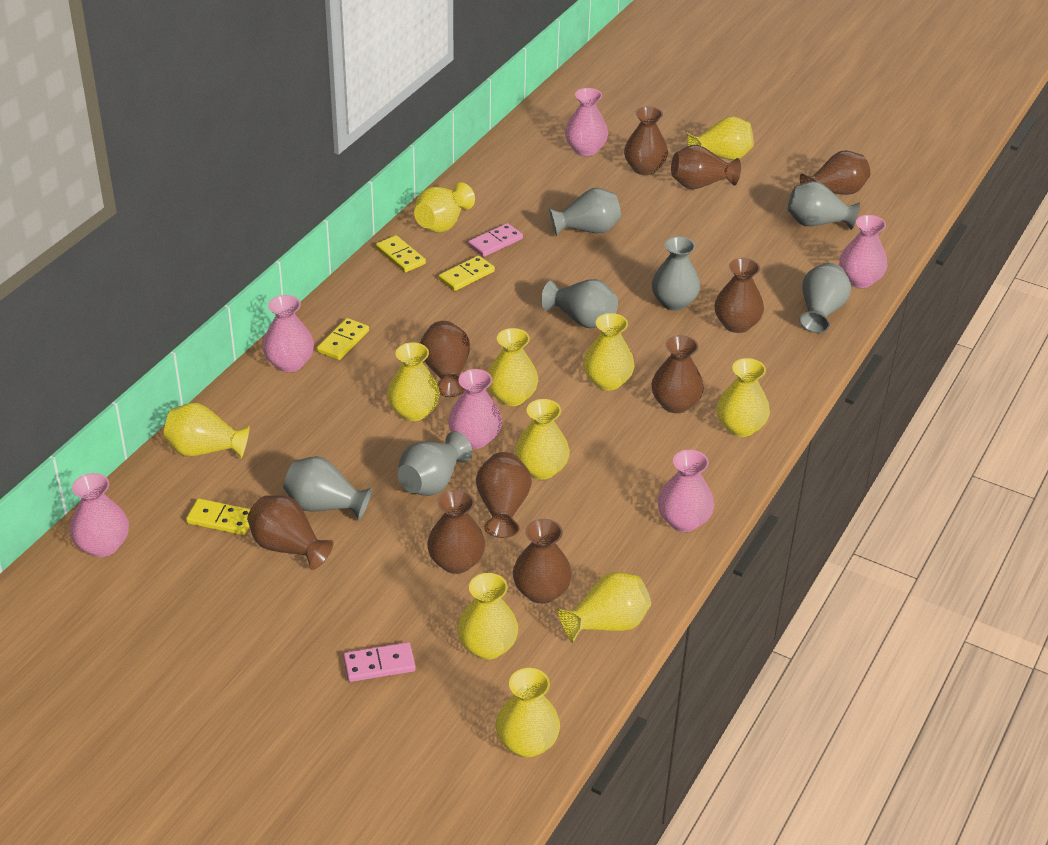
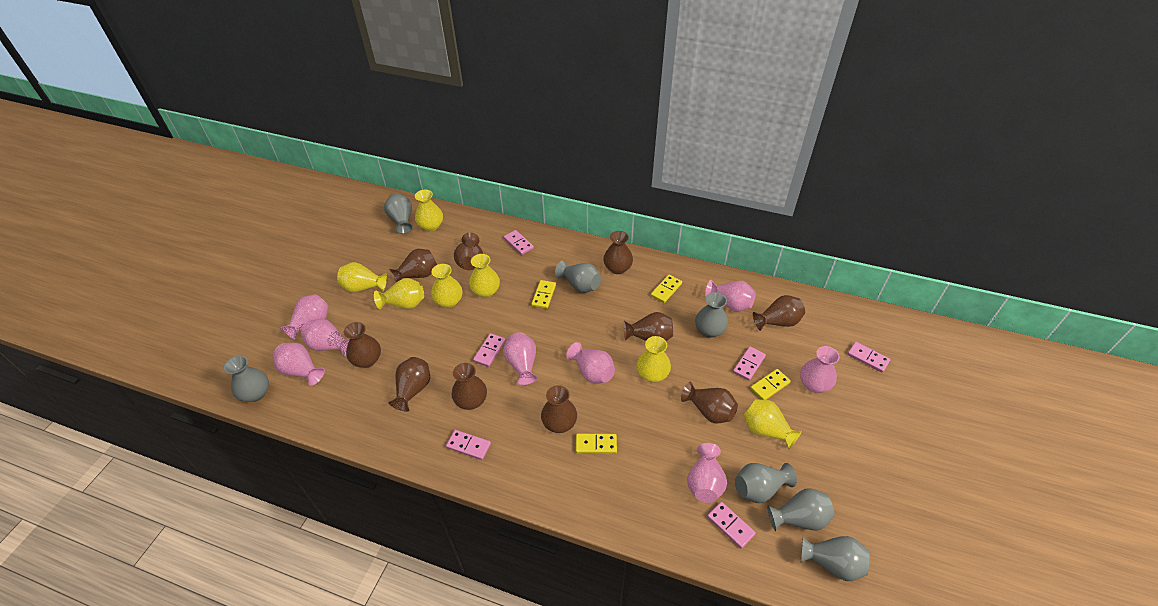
pink domino: [343,642,416,682] [468,223,523,257] = 2 -> [446,430,491,460] [473,333,506,367] [504,230,534,255] [707,502,756,549] [733,346,766,381] [847,342,890,373] = 6
pink vase: [70,473,129,557] [262,295,314,372] [448,369,502,449] [565,88,608,156] [658,450,714,532] [839,215,887,288] = 6 -> [273,343,325,386] [280,294,329,340] [301,319,350,357] [503,333,538,385] [566,342,615,383] [687,443,727,503] [705,280,756,312] [800,346,840,393] = 8
yellow vase: [163,403,249,458] [387,342,440,421] [414,182,475,233] [457,573,518,660] [488,328,538,406] [496,668,560,757] [515,399,570,480] [557,572,651,643] [583,313,635,391] [687,116,754,160] [717,358,770,437] = 11 -> [337,262,387,292] [374,278,424,309] [415,190,443,232] [431,264,462,308] [469,254,500,298] [636,336,671,382] [743,399,802,450] = 7

